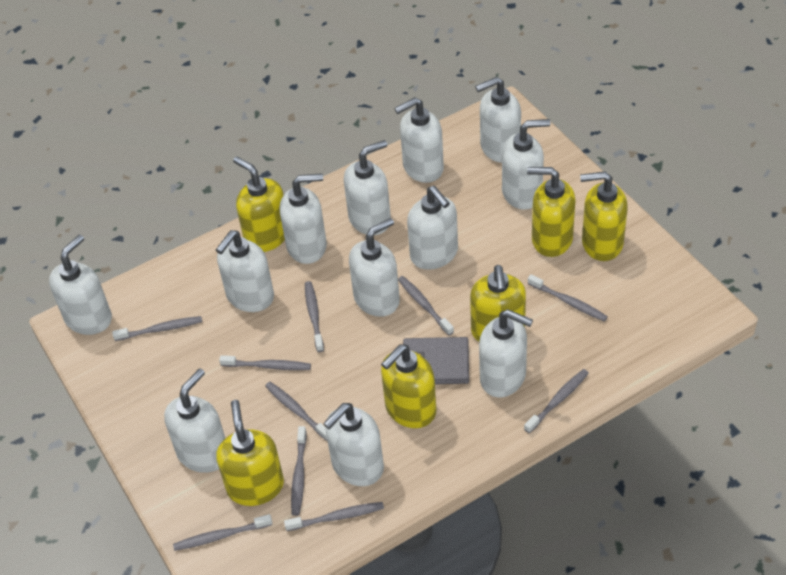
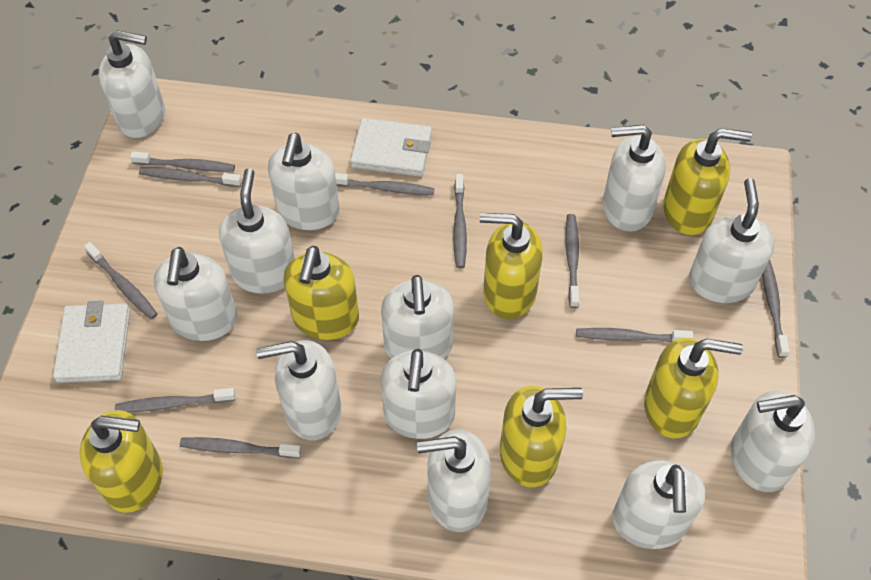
grey wallet: [403,337,469,384] = 1 -> none = 0
white wallet: none = 0 -> [53,301,130,383] [350,118,432,177] = 2

